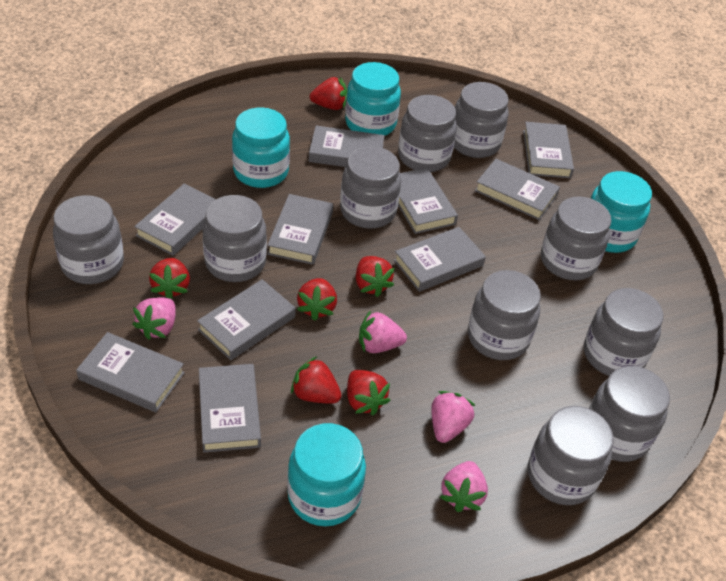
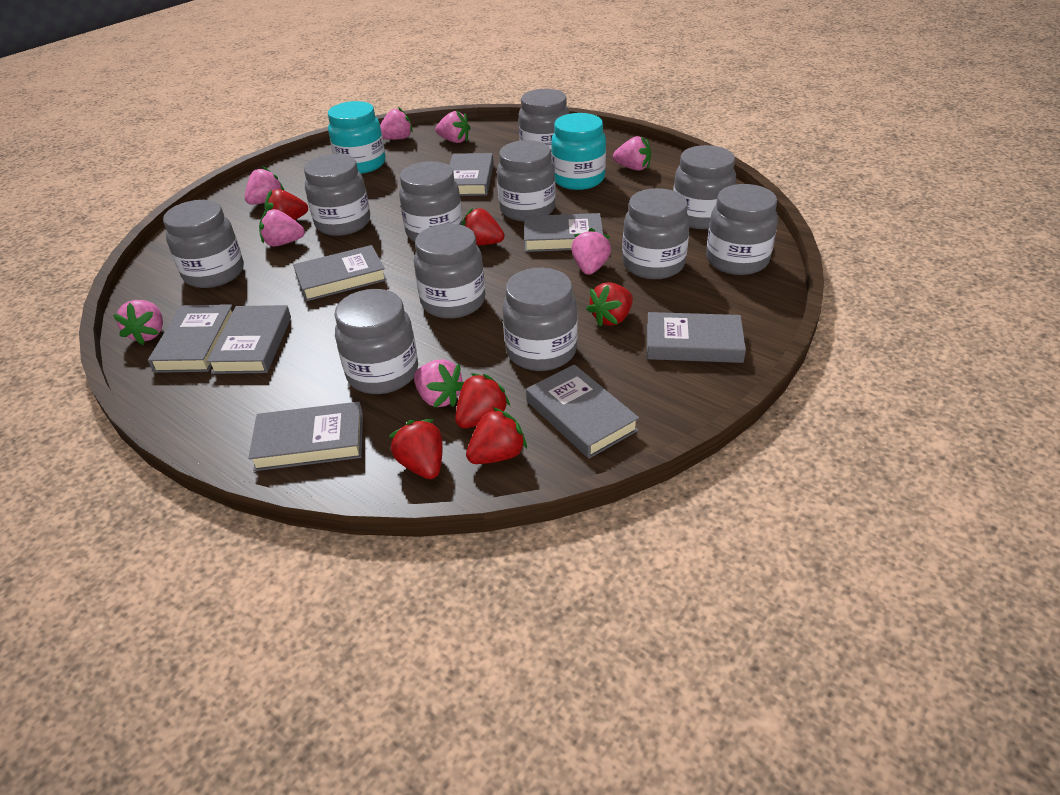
grey book: [76,332,185,412] [134,184,216,256] [197,279,296,360] [199,364,261,453] [267,194,333,265] [309,126,385,167] [394,227,486,292] [398,168,458,234] [475,159,560,220] [523,122,574,178] = 10 -> [148,304,232,373] [207,305,291,374] [248,402,363,471] [293,245,387,301] [449,153,494,196] [524,213,603,252] [526,364,639,459] [647,312,746,363] = 8
grey jar: [53,195,124,284] [203,195,267,282] [340,146,401,229] [398,95,457,172] [454,82,509,158] [468,270,541,360] [528,406,614,505] [541,197,611,280] [584,288,663,376] [589,366,670,462] = 10 -> [163,200,244,288] [304,154,370,236] [334,289,418,394] [399,161,463,242] [414,224,485,319] [497,140,556,222] [503,268,578,371] [519,89,570,151] [622,188,690,279] [673,145,736,229] [706,184,778,275] = 11
pink strawberry: [132,297,176,340] [359,310,407,353] [431,391,476,443] [440,461,488,512] = 4 -> [113,300,163,345] [245,166,284,205] [259,209,305,247] [380,107,413,140] [414,359,464,407] [435,111,471,143] [571,228,611,275] [613,136,651,171] = 8
turquoise jar: [232,107,290,188] [287,423,366,526] [345,62,401,136] [591,171,652,253] = 4 -> [328,101,386,174] [551,113,606,190] = 2

